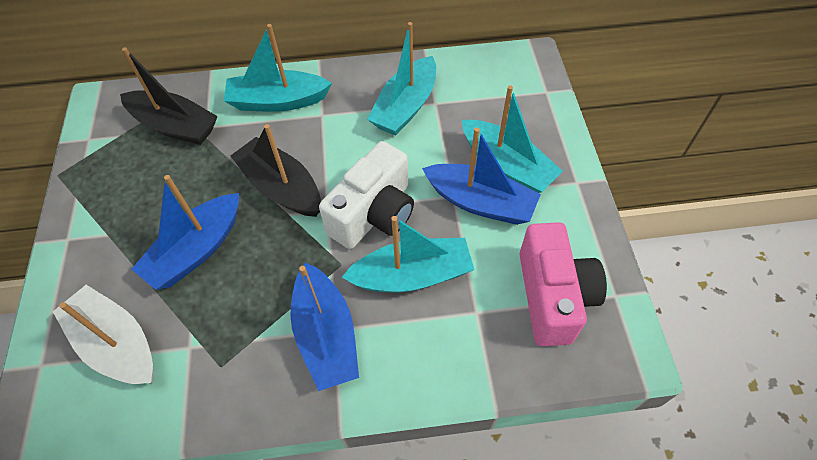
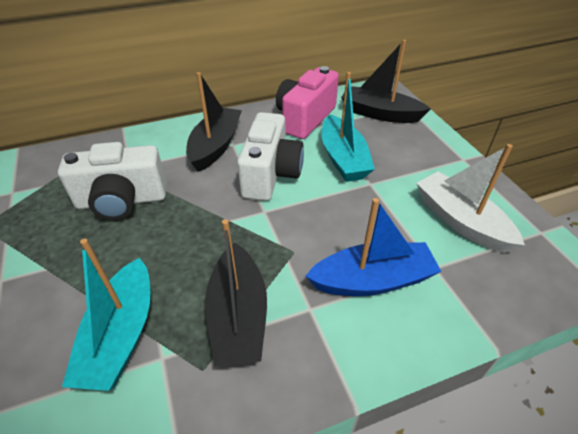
black boat: [120,47,218,145] [231,124,321,217] = 2 -> [186,72,242,172] [205,219,267,366] [341,40,431,123] = 3
blue boat: [132,175,239,290] [290,262,359,391] [422,127,541,225] = 3 -> [306,198,442,296] = 1
turquoise boat: [224,24,332,112] [342,216,474,293] [367,22,436,136] [462,85,563,193] = 4 -> [62,238,150,391] [322,72,375,182] = 2
white camera: [319,141,414,249] = 1 -> [58,142,166,220] [237,112,304,201] = 2

